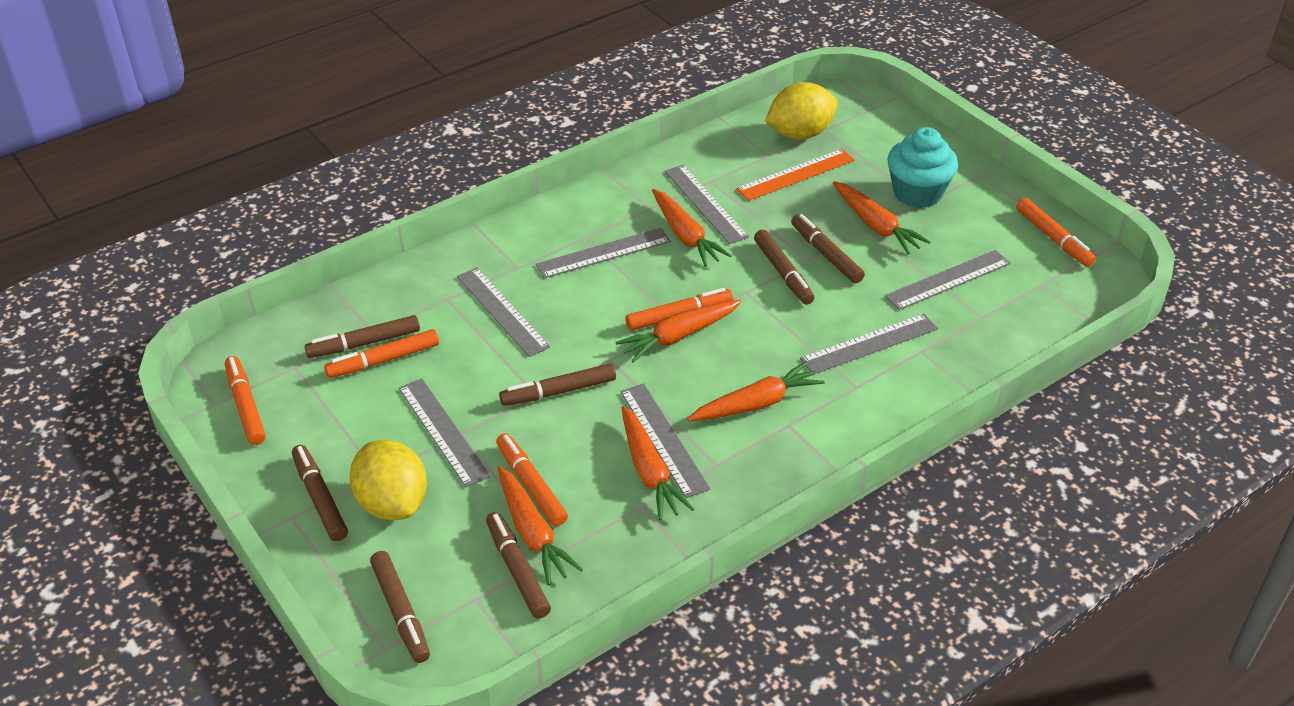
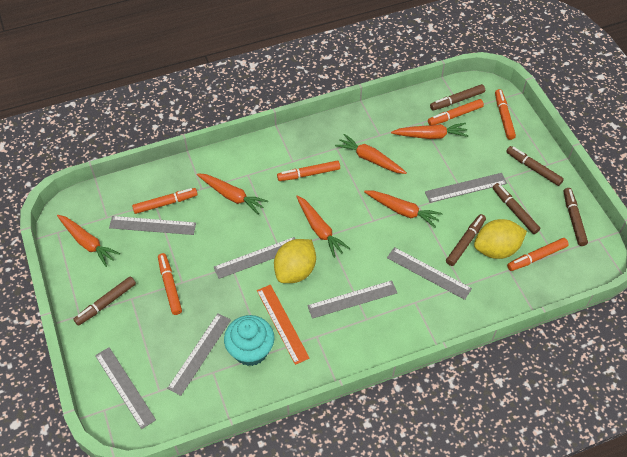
brown marker: [292,445,348,541] [305,315,420,358] [370,551,430,663] [486,512,551,619] [499,364,616,406] [754,229,815,305] [791,214,865,283] = 7 -> [73,276,136,326] [430,84,485,111] [446,214,486,266] [493,183,540,234] [506,146,564,186] [564,188,588,246] = 6
orange marker: [225,356,266,445] [324,329,439,378] [496,433,568,526] [626,288,733,331] [1016,198,1096,267] = 5 -> [132,188,198,214] [158,253,182,315] [277,160,340,181] [428,99,484,125] [495,89,516,140] [507,238,569,271] = 6

